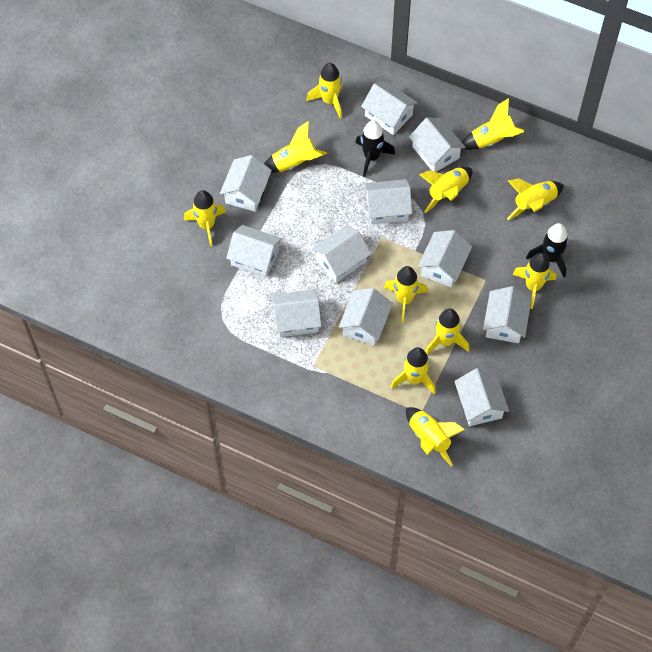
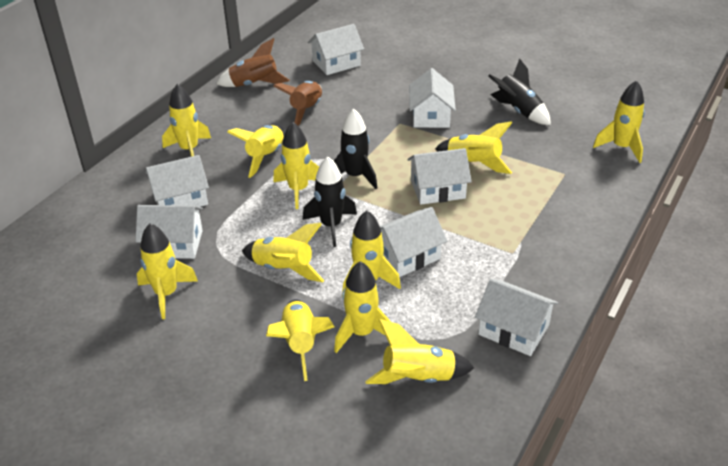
black rocket: [355,120,395,177] [526,223,569,277] = 2 -> [303,156,357,247] [334,108,377,189] [488,58,551,125] = 3
brown rocket: none = 0 -> [216,38,290,87] [273,81,322,126] = 2
white house: [220,155,272,212] [226,225,282,277] [272,289,321,337] [312,226,371,283] [339,288,393,346] [361,81,418,135] [364,179,412,224] [409,117,466,172] [418,230,472,288] [454,368,509,426] [483,286,532,343] = 11 -> [135,205,203,259] [145,155,209,207] [308,24,364,75] [380,207,447,277] [408,148,472,205] [409,68,456,128] [475,279,558,356] = 7

